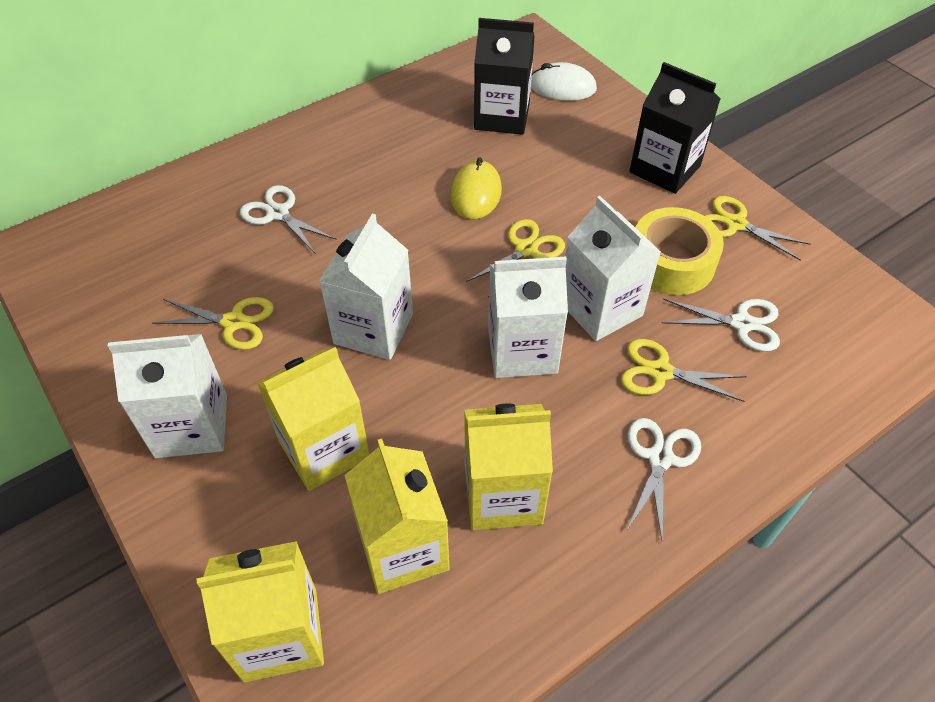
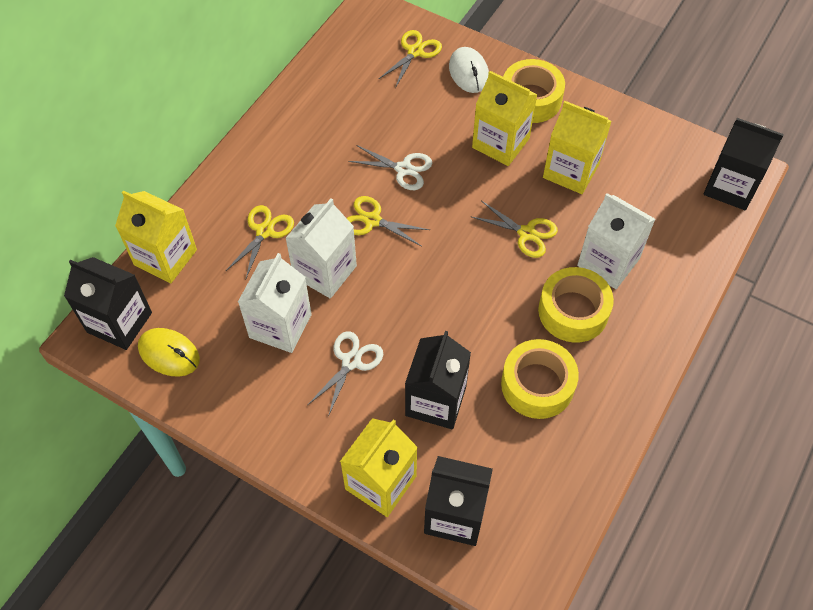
black carton: [474,18,535,135] [630,62,720,194] = 2 -> [64,257,152,350] [405,331,471,429] [424,456,493,546] [703,118,784,210] = 4
white carton: [108,334,227,458] [319,214,413,360] [488,257,568,378] [565,196,661,341] = 4 -> [238,253,312,353] [285,198,357,299] [577,193,655,289] = 3
white scissors: [240,185,336,253] [626,418,701,540] [662,299,780,352] = 3 -> [308,331,383,417] [348,145,432,190] = 2
yellow tape: [635,207,724,295] = 1 -> [501,339,579,419] [503,59,565,123] [538,267,614,343] = 3

